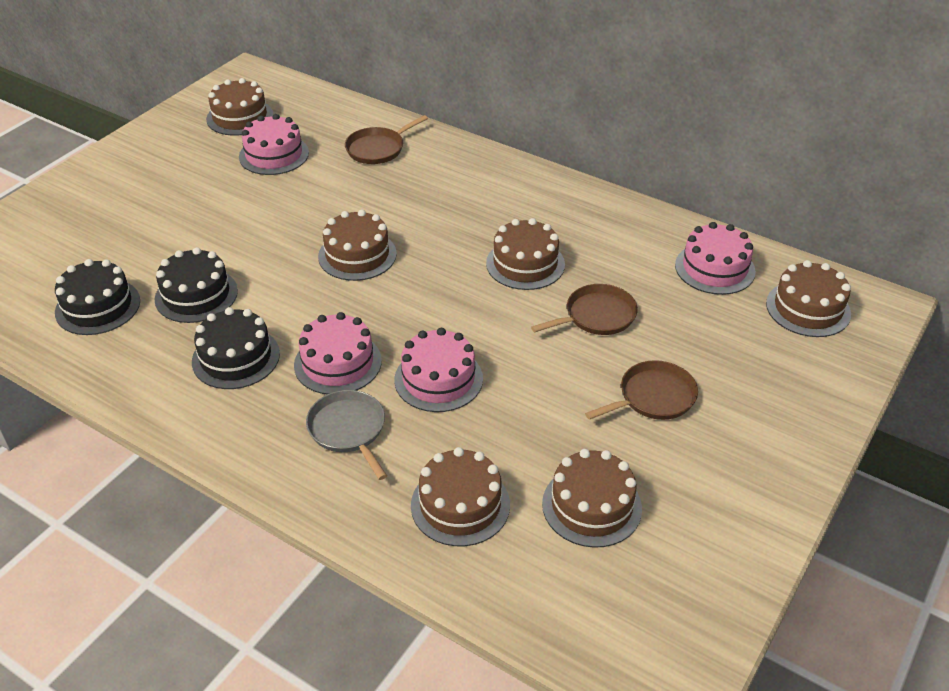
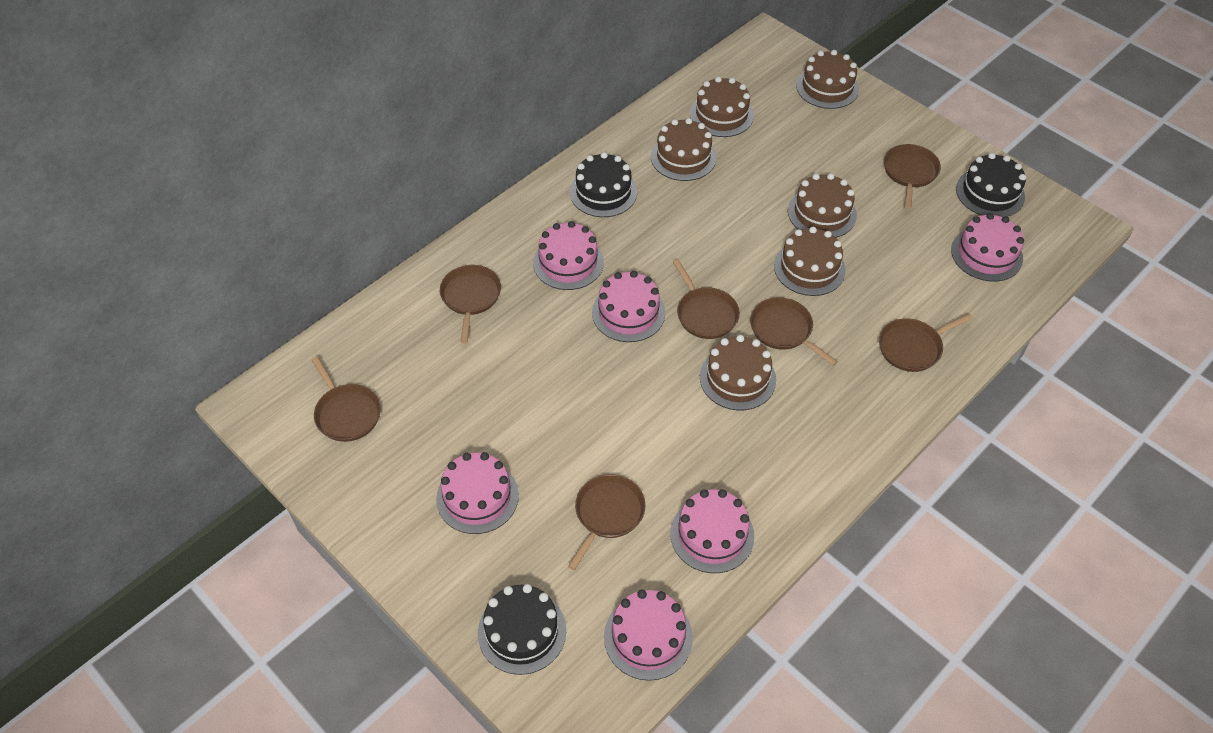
brown pan: [345,115,428,164] [531,284,638,335] [585,360,698,420] = 3 -> [311,356,381,442] [440,265,501,343] [568,474,645,570] [673,259,740,339] [750,297,838,366] [879,313,973,372] [884,144,941,209] = 7
grey pan: [306,390,387,480] = 1 -> none = 0
pink cake: [239,114,309,175] [294,312,382,394] [394,328,483,412] [675,222,756,295] = 4 -> [436,452,519,534] [533,221,604,290] [592,271,665,342] [604,589,693,681] [670,489,754,573] [951,213,1024,282] = 6

